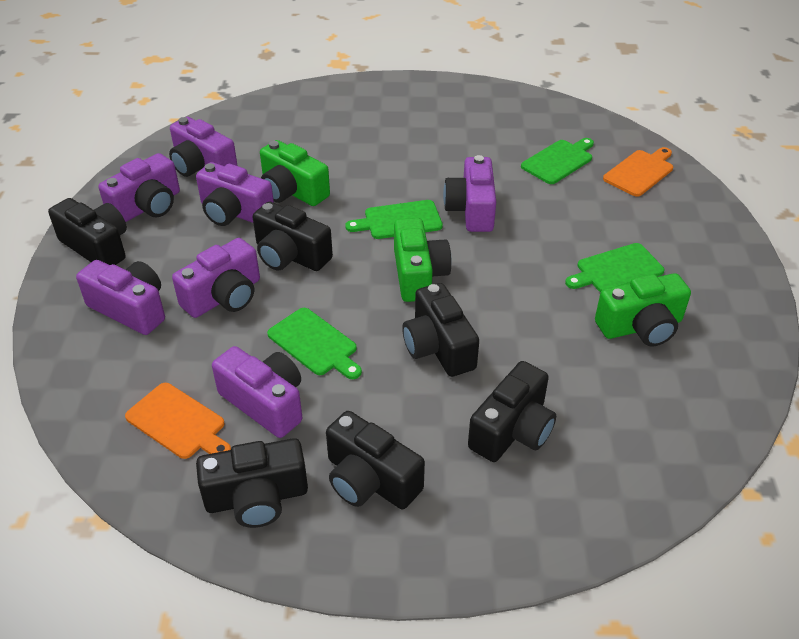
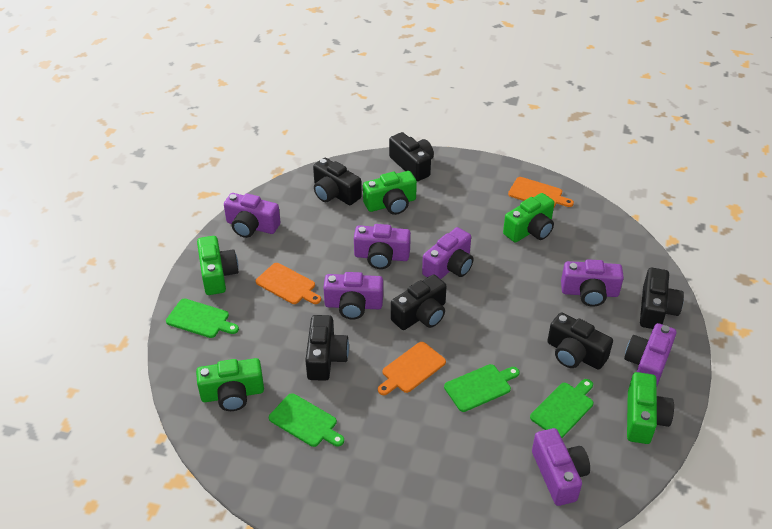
green camera: [260,140,330,206] [394,218,452,302] [595,273,691,347] = 3 -> [196,358,264,411] [197,236,239,295] [363,171,417,215] [503,193,554,242] [627,372,674,444] = 5
orange cutting board: [125,383,231,459] [603,147,673,197] = 2 -> [256,263,321,304] [378,342,446,395] [508,177,574,207] = 3

